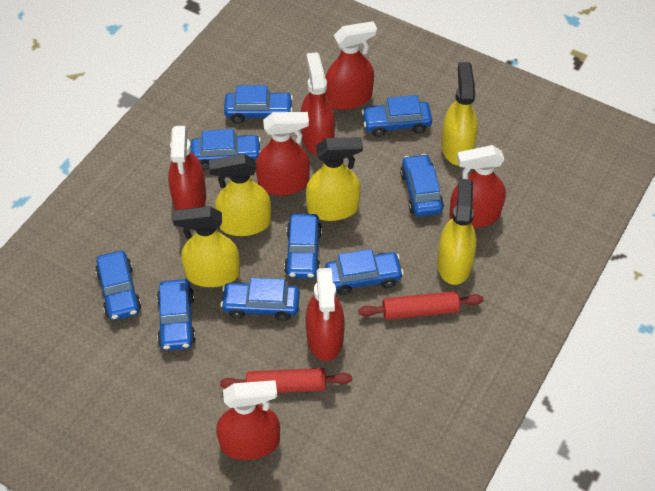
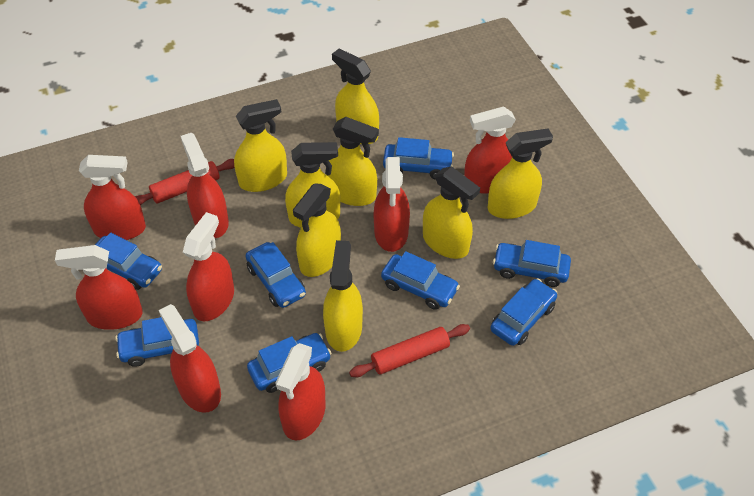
blue car: [95,251,141,320] [157,279,196,350] [191,129,261,170] [220,278,300,321] [224,85,293,124] [284,214,322,279] [325,249,404,295] [362,95,432,137] [400,154,444,217] = 9 -> [95,233,162,290] [115,317,199,367] [246,242,306,308] [247,333,331,393] [381,251,460,310] [383,137,454,180] [490,279,557,346] [493,240,571,287] = 8
red spray bottle: [168,126,206,210] [216,380,280,460] [256,112,310,196] [301,52,335,155] [306,268,345,361] [325,21,377,110] [449,145,506,228] = 7 -> [55,245,143,330] [79,155,146,240] [159,304,221,413] [181,133,229,238] [183,212,234,321] [275,343,325,440] [374,157,410,252] [464,107,516,194] = 8
yellow spray bottle: [173,206,240,287] [209,154,271,236] [306,137,363,221] [437,179,477,285] [441,62,478,166] = 5 -> [234,99,287,192] [285,142,341,228] [293,184,341,277] [323,240,363,352] [327,117,379,206] [332,49,379,144] [423,166,480,259] [488,128,553,219] = 8

